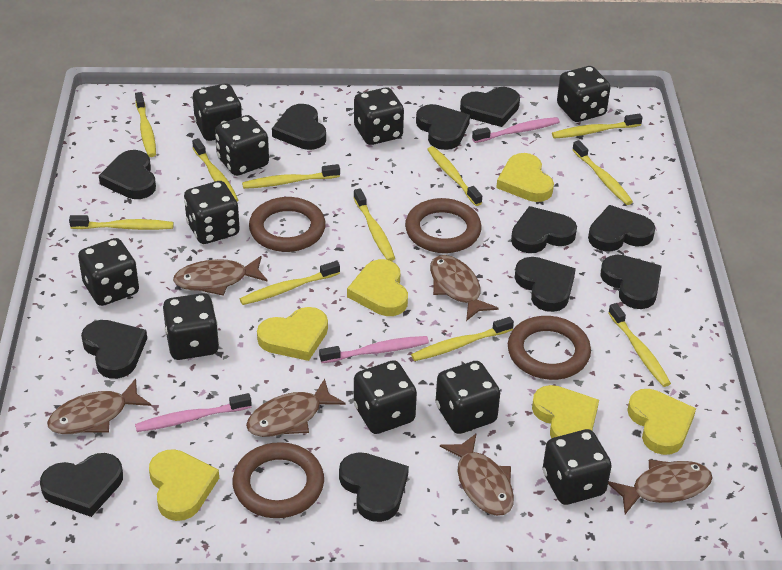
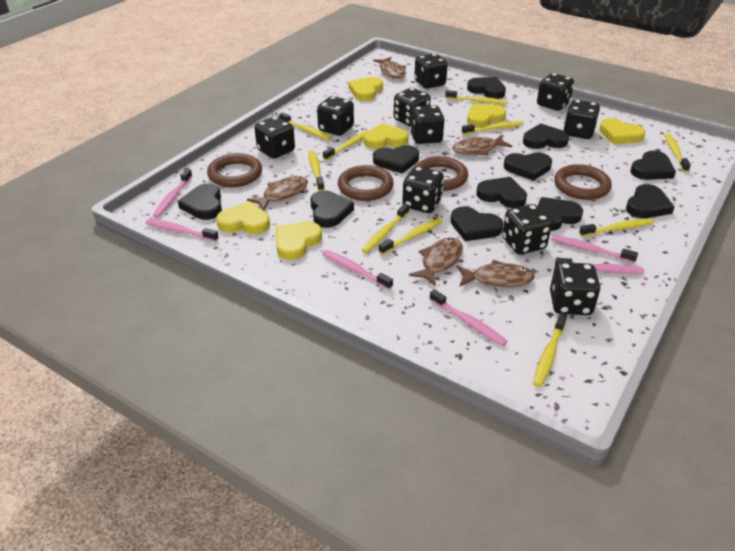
brown fish: [47,378,152,434] [173,256,268,296] [246,378,346,437] [430,255,499,321] [440,434,514,516] [608,459,713,514] = 6 -> [247,176,308,211] [373,57,406,79] [409,238,463,286] [452,135,512,156] [457,260,535,287] = 5
pink toothbrush: [135,393,252,432] [319,336,429,363] [472,117,560,143] = 3 -> [146,219,219,242] [153,169,192,218] [322,250,393,290] [429,289,507,346] [551,235,638,263] [555,258,644,274] = 6
yellow toothbrush: [69,215,174,230] [135,92,156,157] [192,138,238,202] [240,261,340,305] [242,164,340,189] [353,188,395,261] [411,317,514,361] [427,146,482,206] [552,113,643,139] [572,140,633,205] [608,303,671,387] = 11 -> [279,112,331,140] [309,150,325,191] [323,130,370,160] [362,204,409,253] [379,218,443,255] [445,90,508,105] [462,121,524,135] [533,313,567,387] [579,219,654,237] [665,134,691,172] = 10

